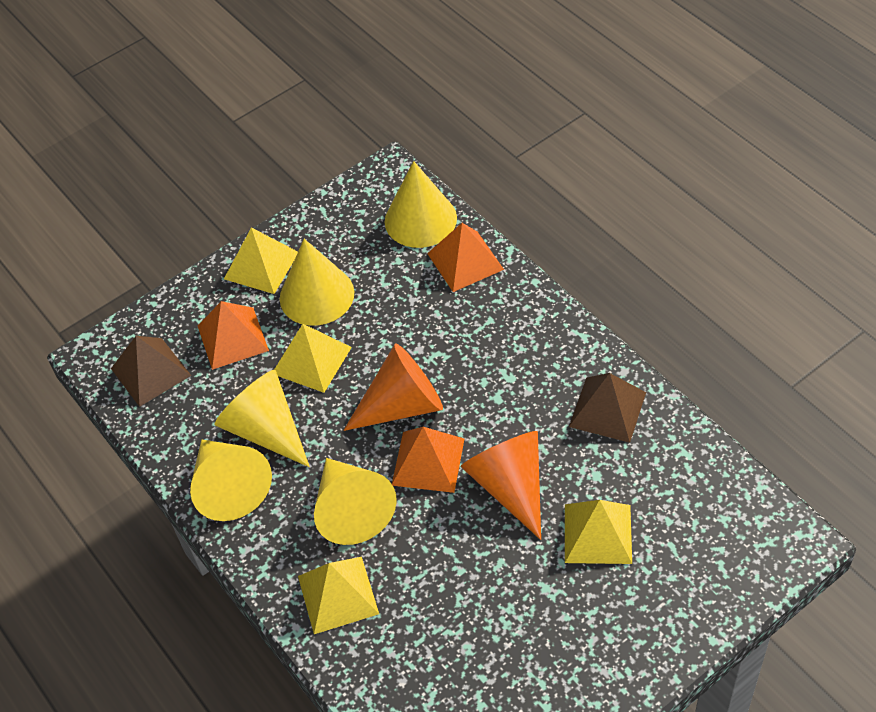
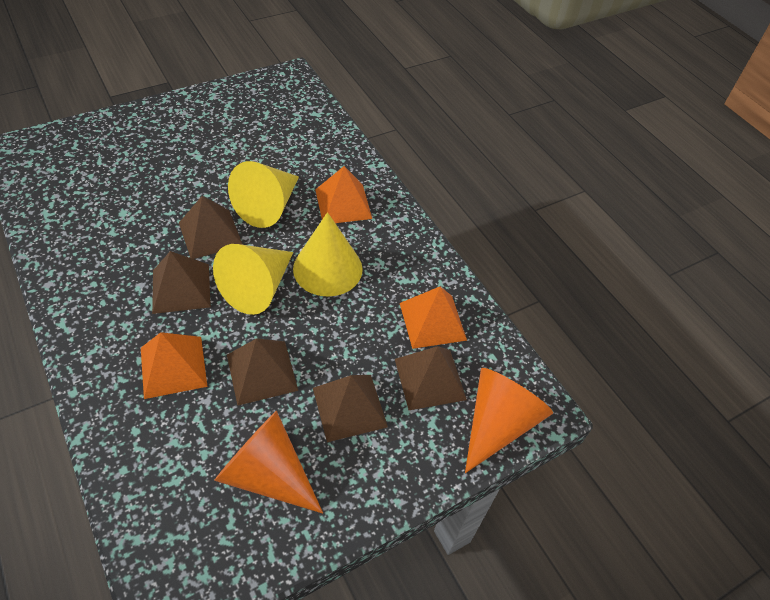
brown pyramid: [111,336,191,407] [569,373,646,443] = 2 -> [152,251,211,314] [179,196,243,259] [227,338,298,406] [313,375,388,442] [395,346,467,410] = 5
yellow cone: [190,440,272,521] [214,370,310,467] [280,239,354,326] [314,458,397,545] [385,161,457,248] = 5 -> [213,244,293,315] [228,161,299,228] [293,212,363,297] = 3
yellow pyramid: [224,227,298,294] [274,324,352,393] [298,557,379,634] [565,500,632,564] = 4 -> none = 0

